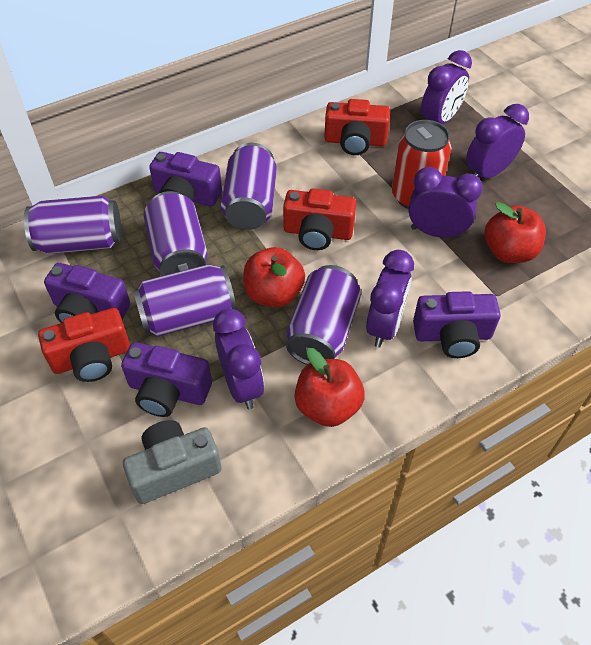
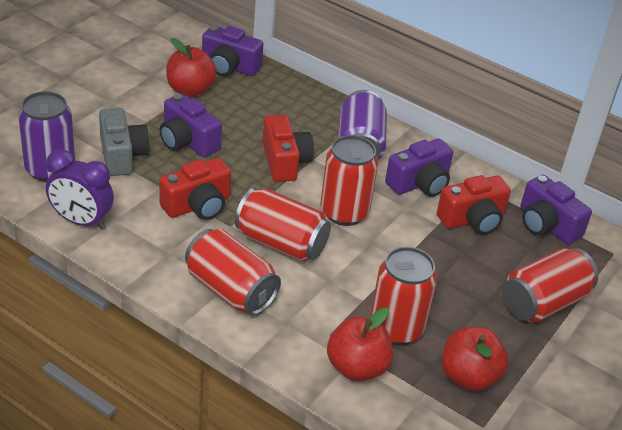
purple can: [24,195,122,254] [133,264,236,337] [144,191,207,276] [221,143,277,230] [286,265,361,365] = 5 -> [18,91,75,182] [338,90,387,160] = 2
purple clock: [213,308,264,409] [366,250,414,347] [409,167,483,238] [421,50,472,124] [466,104,529,178] = 5 -> [46,149,114,230] = 1
red can: [392,120,452,209] = 1 -> [185,229,281,316] [235,188,331,262] [320,135,378,226] [370,247,437,345] [503,248,598,323] = 5

